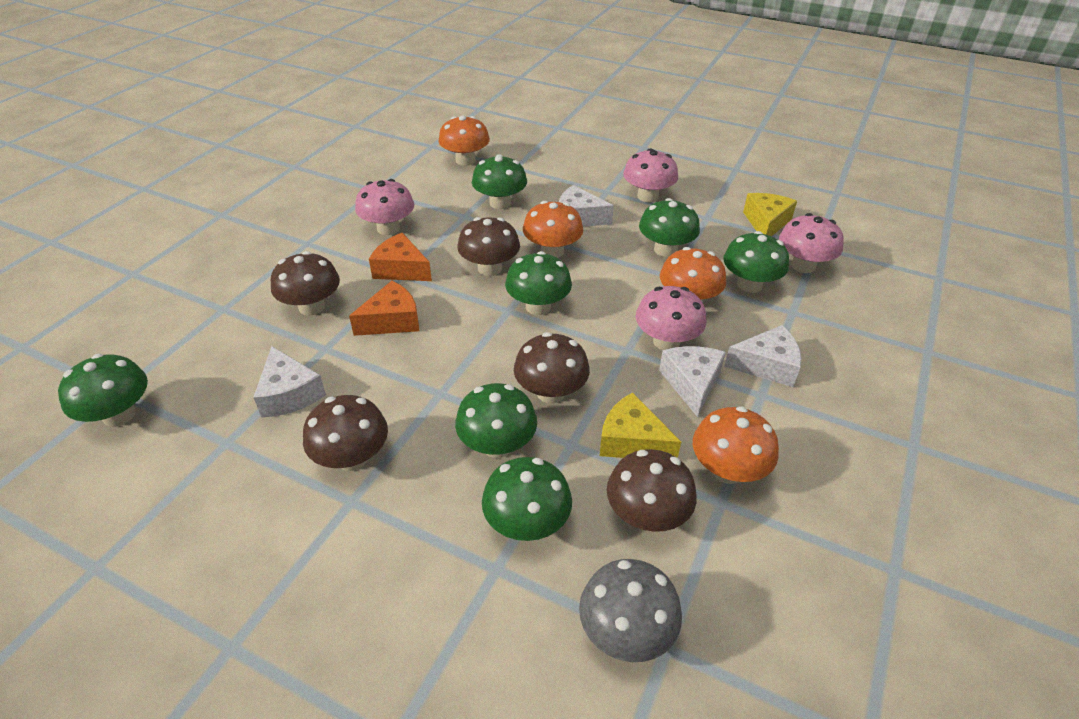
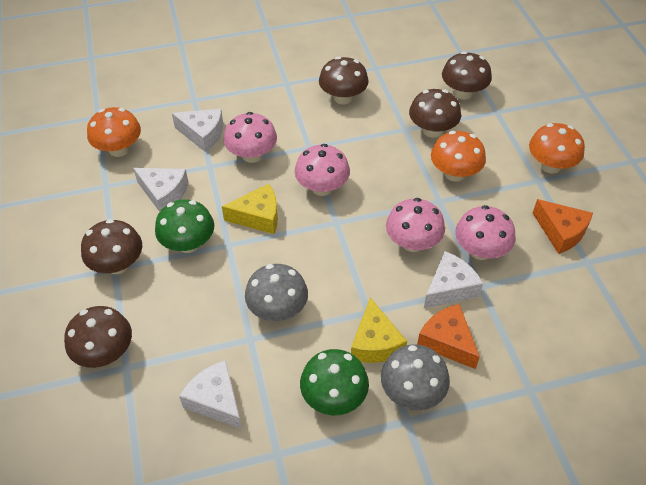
green mushroom: [58,354,148,427] [455,383,537,458] [472,154,527,209] [482,457,572,541] [505,251,572,315] [639,198,700,257] [723,231,789,293] = 7 -> [155,199,214,253] [300,349,369,415] = 2
grey mushroom: [579,559,682,662] = 1 -> [245,264,308,321] [381,345,450,410] = 2
orange mushroom: [438,115,490,166] [523,201,583,258] [660,247,726,301] [693,406,779,484] = 4 -> [87,107,141,157] [431,131,486,182] [529,123,585,174] = 3

